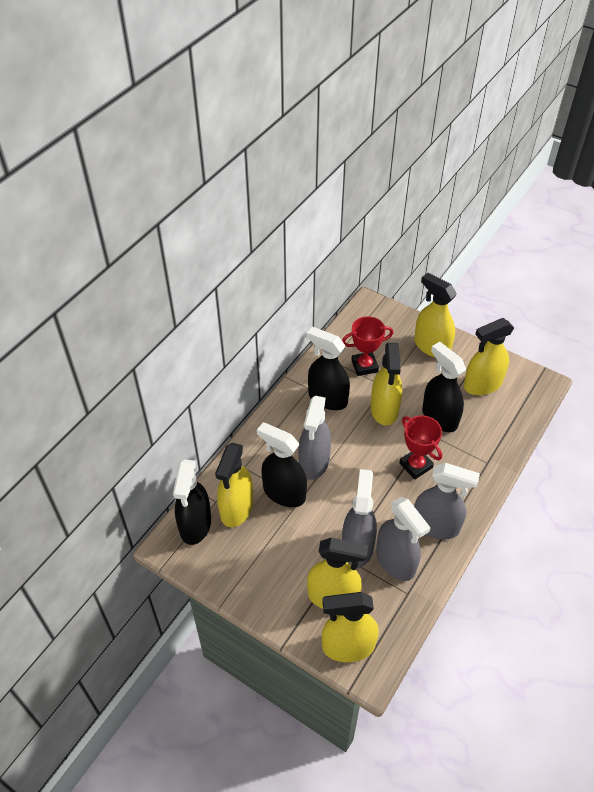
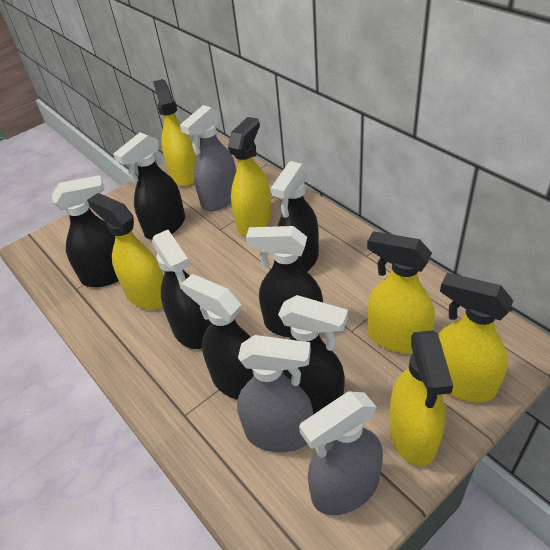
black spray bottle: [173,459,211,545] [257,423,307,507] [307,327,350,410] [422,342,466,432] = 4 -> [52,175,119,287] [113,132,185,240] [152,230,211,349] [181,274,254,400] [246,226,323,338] [271,161,319,272] [278,295,348,414] = 7
grey spray bottle: [298,396,331,480] [342,469,377,568] [376,497,431,581] [414,463,480,539] = 4 -> [180,105,236,211] [237,335,313,452] [299,392,383,515] = 3
red trophy: [342,316,393,376] [399,415,442,479] = 2 -> none = 0

